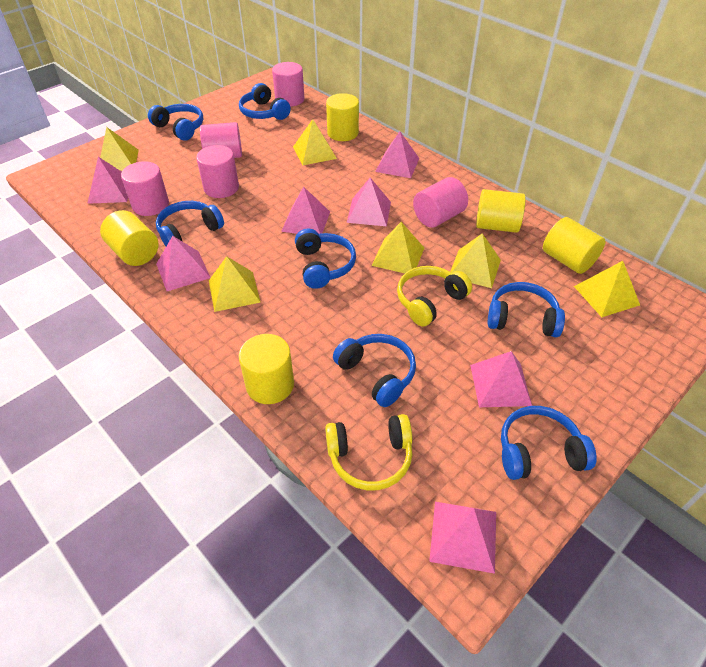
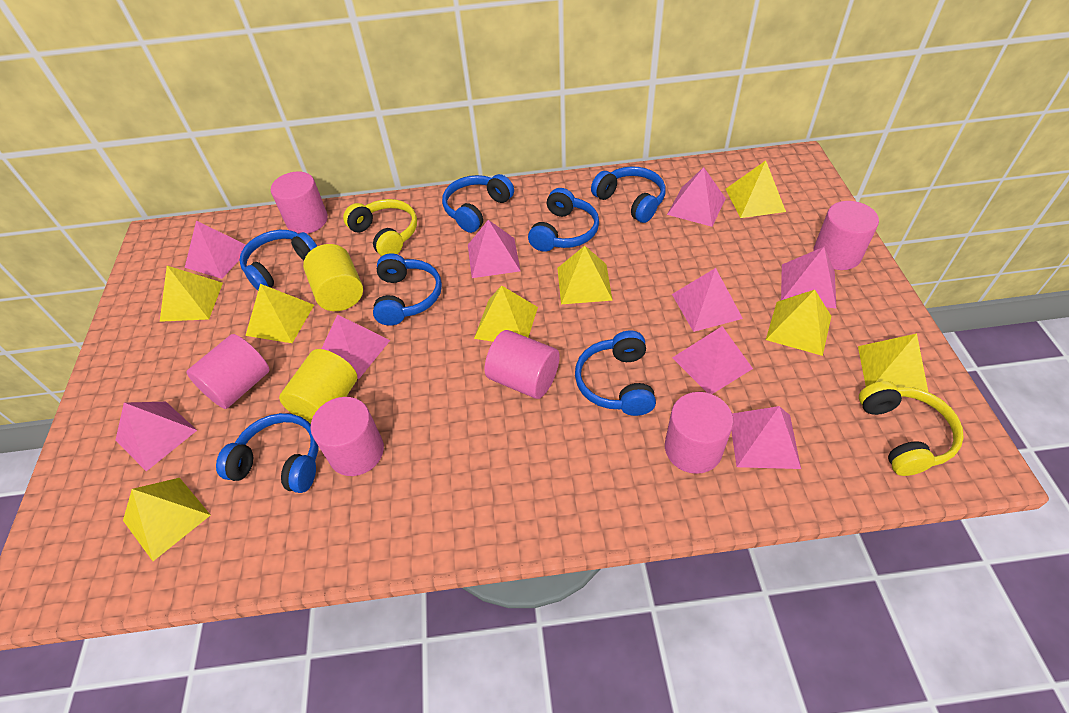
pink cylinder: [121,161,169,216] [196,145,239,198] [200,122,242,158] [272,62,304,107] [413,177,468,228] = 5 -> [186,334,270,409] [271,172,328,234] [310,397,384,476] [485,330,560,399] [665,392,733,474] [813,201,879,270] = 6
pink pyramid: [87,157,128,204] [156,236,211,291] [281,186,330,234] [347,178,391,226] [375,131,419,178] [429,502,496,574] [470,351,532,407] = 7 -> [116,402,197,471] [185,221,246,279] [321,314,390,379] [468,220,520,278] [667,167,726,227] [672,268,743,332] [672,326,753,394] [732,406,801,469] [781,247,836,309] = 9
yellow cylinder: [100,210,159,266] [239,334,294,404] [326,93,359,141] [476,189,526,233] [543,217,606,274] = 5 -> [279,349,357,424] [303,244,363,311] = 2
yellow pyramid: [100,127,139,171] [209,256,261,312] [293,119,337,165] [371,222,424,273] [450,233,501,288] [574,261,640,317] = 6 -> [123,478,211,561] [160,266,223,322] [245,284,314,343] [474,285,538,342] [557,246,613,304] [726,161,786,218] [766,290,831,356] [858,333,928,392] = 8

